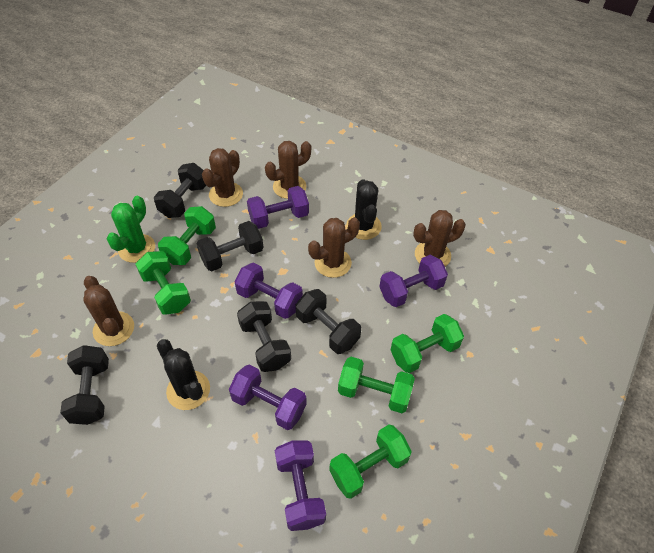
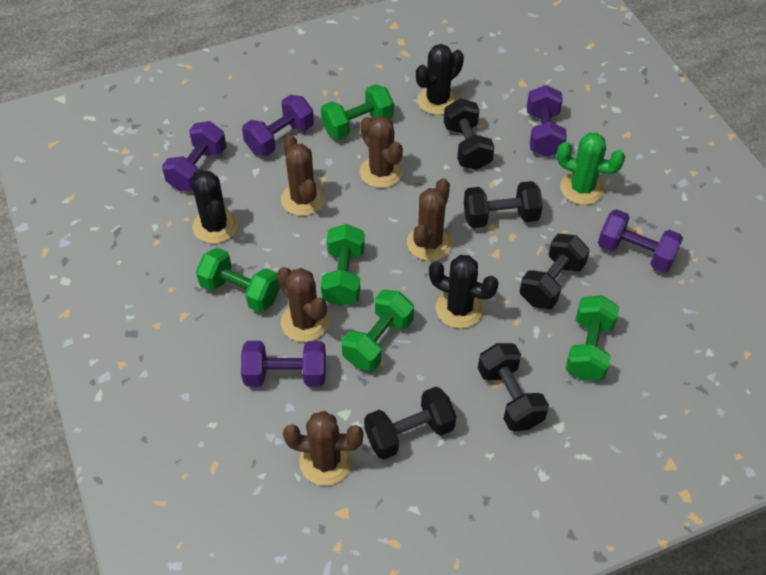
black cactus: [157,339,210,410] [346,179,382,240] = 2 -> [192,169,238,244] [416,44,464,115] [429,255,499,329] = 3

